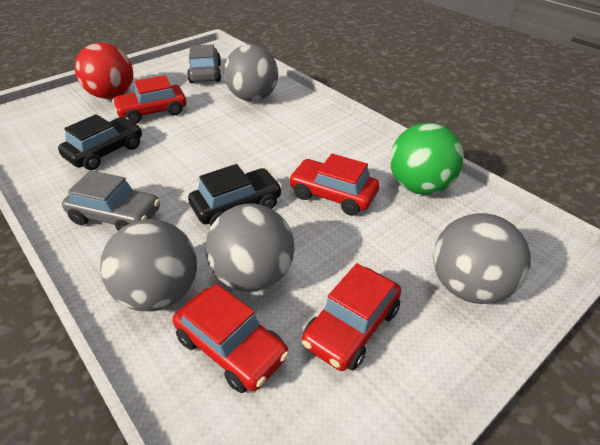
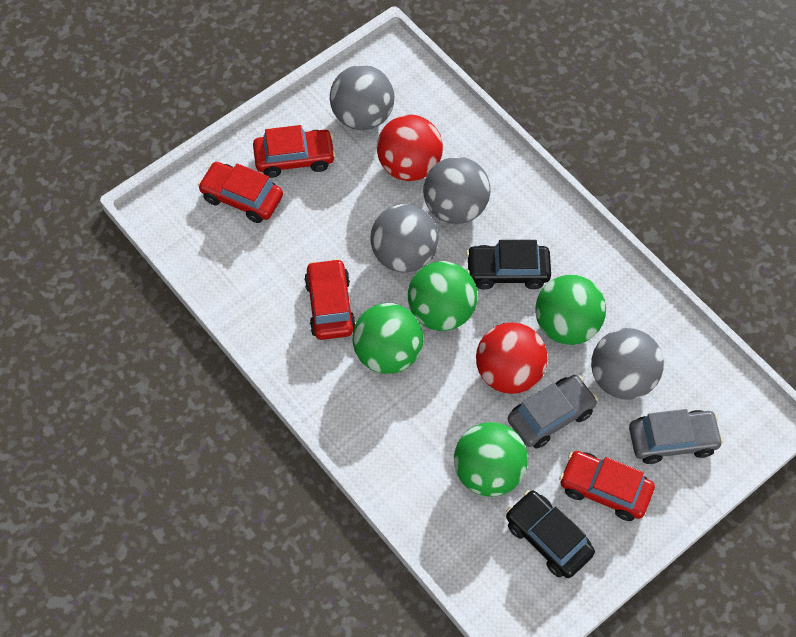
green ball: [390,123,464,195] = 1 -> [352,303,423,374] [408,261,478,331] [454,422,528,497] [535,275,606,345] = 4
red ball: [75,42,133,99] = 1 -> [377,115,443,181] [476,322,548,394] = 2

